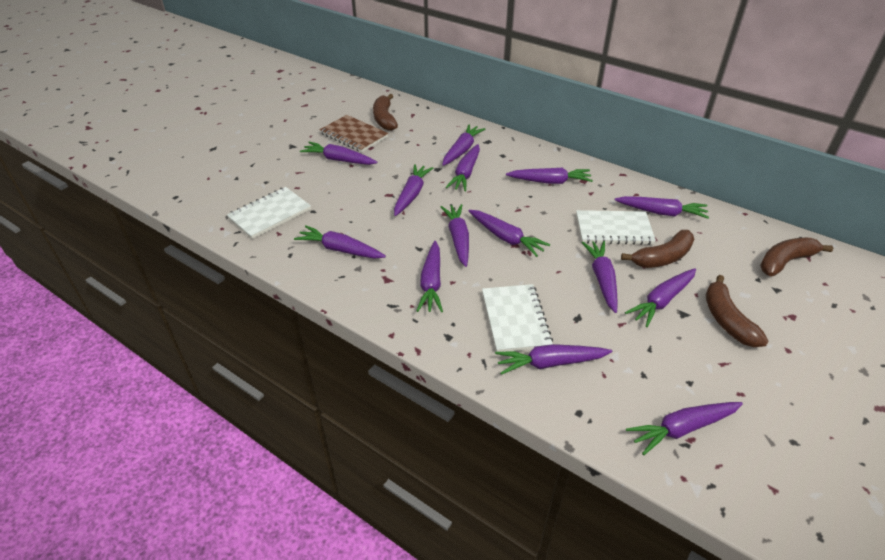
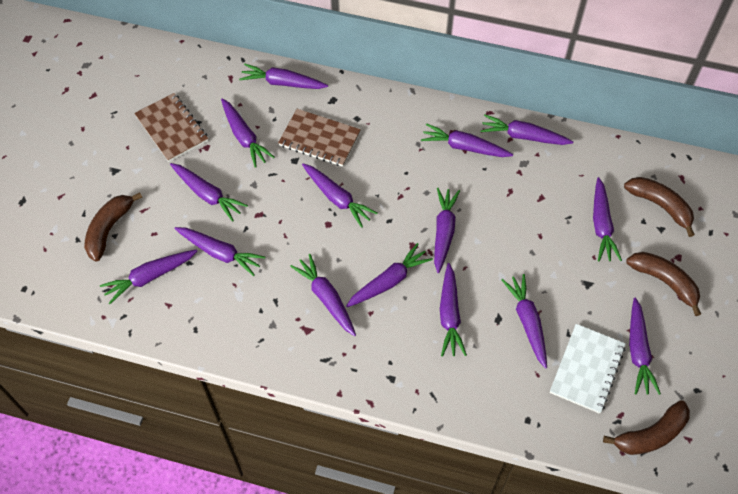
brown notebook: [319,115,388,152] = 1 -> [134,93,208,162] [278,109,361,167] = 2
purple carrot: [294,226,386,259] [300,142,377,165] [394,164,433,216] [416,241,443,312] [441,204,469,267] [442,124,485,166] [446,144,480,191] [469,210,550,257] [495,344,612,375] [506,168,593,184] [582,241,618,313] [614,196,709,219] [625,268,696,327] [626,402,743,455] = 14 -> [100,249,197,304] [170,163,248,222] [174,227,265,276] [221,98,275,168] [239,64,328,89] [290,254,356,336] [302,164,378,228] [346,243,433,307] [421,123,513,157] [434,188,460,273] [440,263,467,357] [480,115,574,145] [502,274,547,369] [593,177,622,261] [629,297,661,395] = 15
white notebook: [227,187,311,239] [482,284,553,352] [576,210,656,245] = 3 -> [550,324,626,414] = 1

